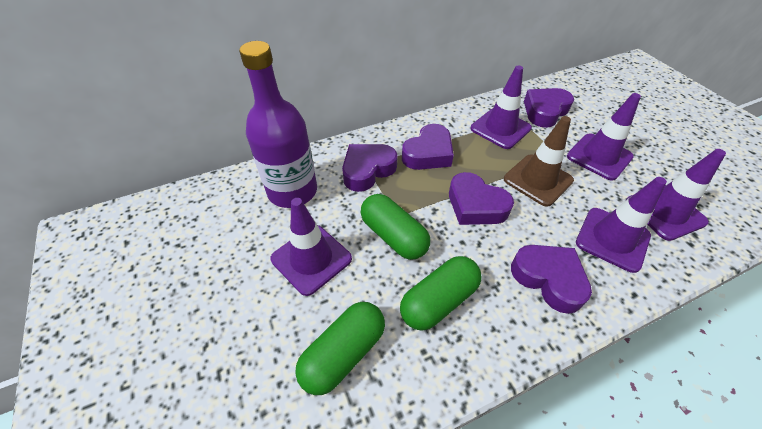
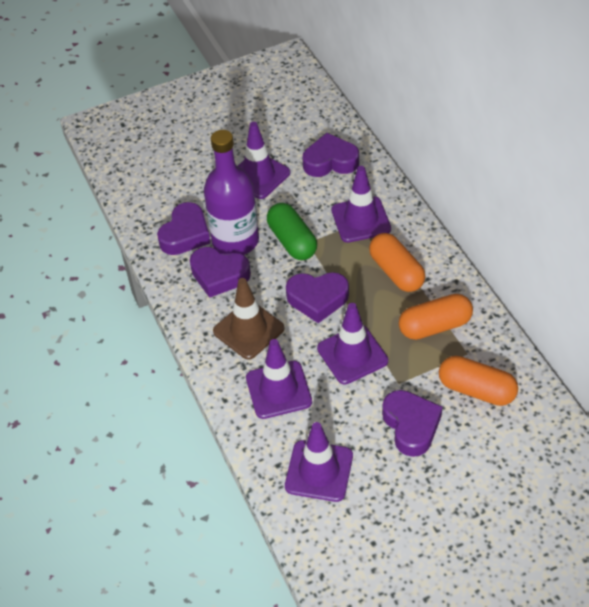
green capsule: [295,302,385,395] [361,194,430,260] [400,256,482,330] = 3 -> [267,203,317,260] = 1
orange capsule: none = 0 -> [369,233,426,292] [399,294,473,340] [439,356,518,406] = 3

